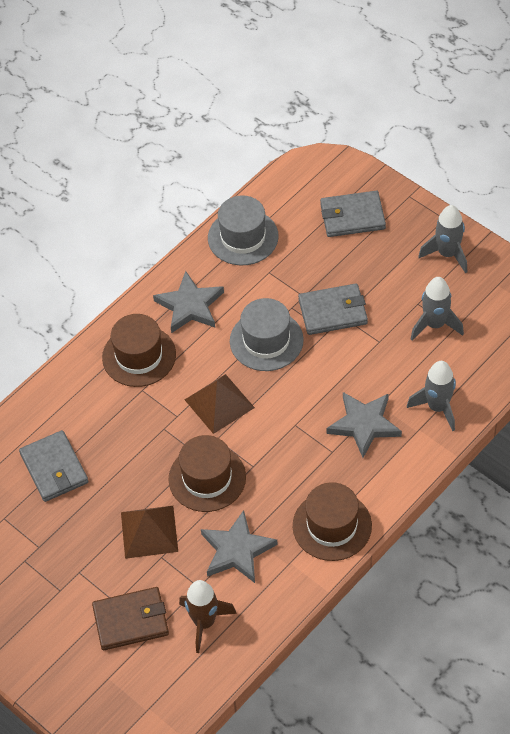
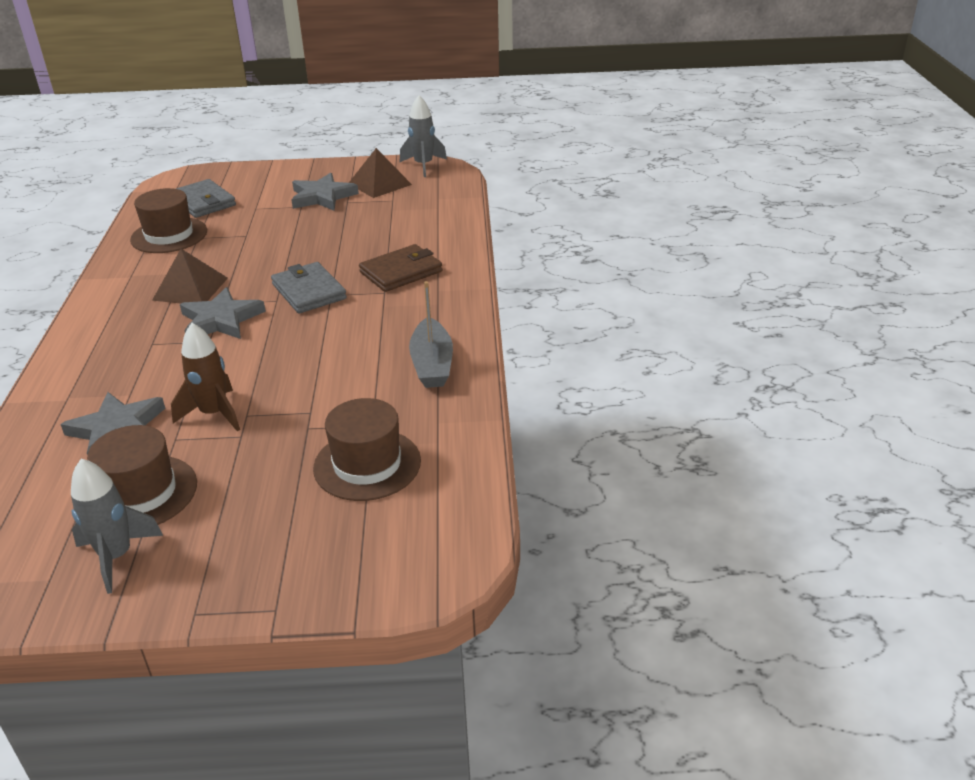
grey boat: none = 0 -> [409,281,453,388] = 1
grey hat: [208,195,279,265] [230,298,304,371] = 2 -> none = 0
grey rocket: [407,361,456,431] [411,277,464,340] [418,205,467,274] = 3 -> [71,459,163,594] [400,95,447,177] = 2
grey wallet: [19,430,88,502] [298,283,368,335] [320,191,386,237] = 3 -> [176,179,236,218] [271,262,347,313] = 2

